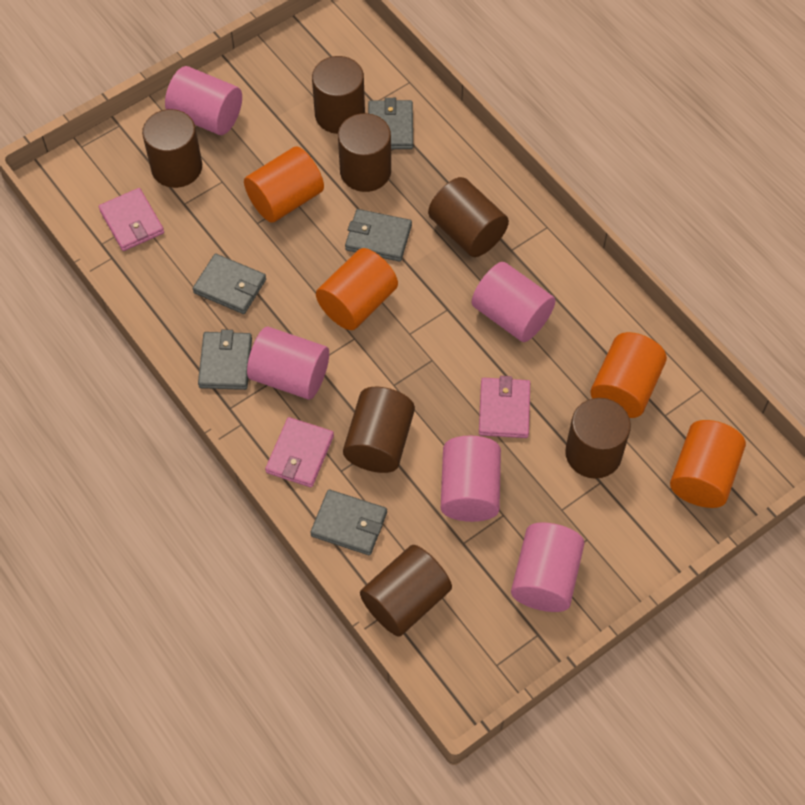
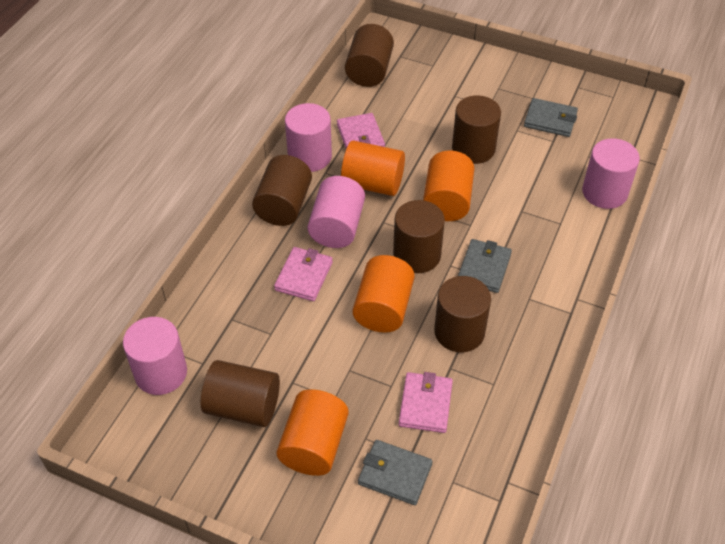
brown cylinder: [142,109,202,188] [312,56,365,134] [338,113,391,192] [343,387,415,473] [360,545,452,636] [428,177,509,257] [565,398,631,479] = 7 -> [201,360,280,427] [252,155,312,226] [345,24,394,87] [393,200,445,273] [434,276,491,352] [452,95,501,164] = 6
grey wallet: [193,254,266,314] [198,329,252,390] [310,489,387,555] [345,209,412,262] [368,98,413,149] = 5 -> [358,440,433,505] [458,239,512,293] [524,98,578,137] = 3
pink cylinder: [165,66,242,135] [247,327,329,400] [441,436,501,522] [472,262,555,342] [511,522,585,612] = 5 -> [123,317,187,395] [285,103,332,172] [307,176,365,248] [582,138,640,209] = 4

